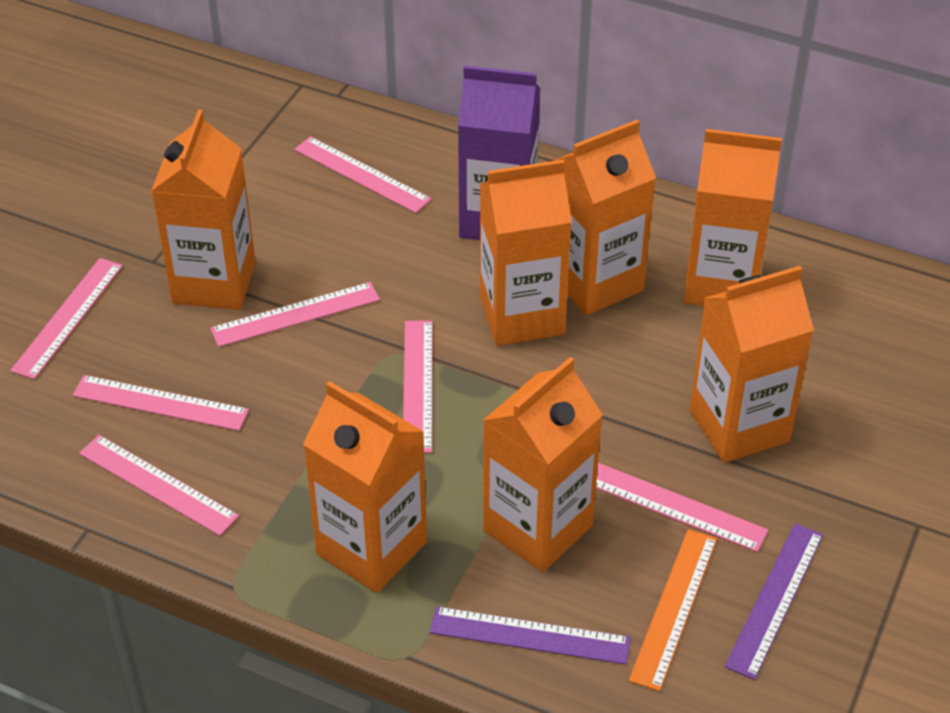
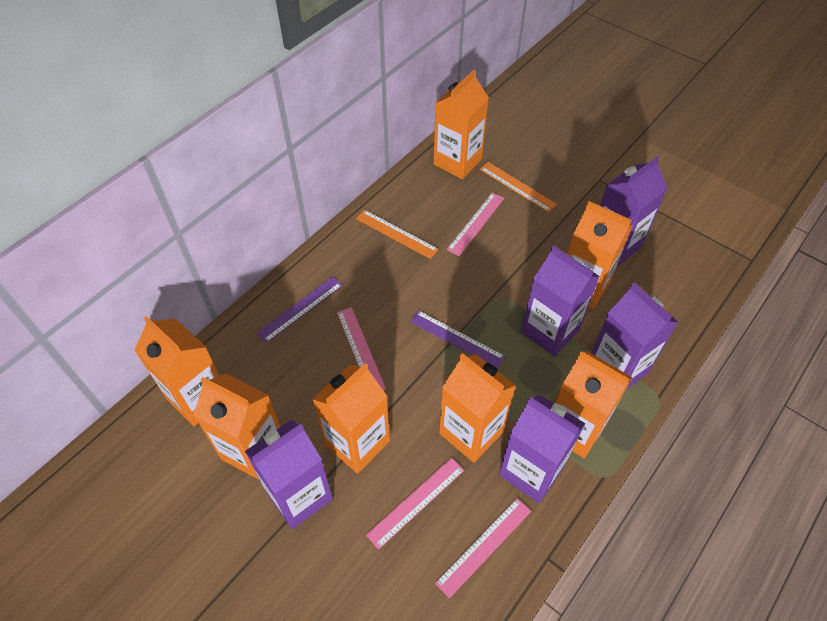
orange ruler: [629,529,717,691] = 1 -> [356,210,439,259] [480,162,557,212] = 2
pink ruler: [10,258,123,379] [73,375,249,431] [79,435,239,536] [210,282,380,347] [294,136,431,213] [403,320,433,453] [596,463,768,552] = 7 -> [337,307,386,390] [366,458,464,549] [435,498,531,598] [447,192,504,256] = 4
purple carton: [458,65,540,240] = 1 -> [245,419,333,529] [499,394,585,503] [521,245,600,356] [592,282,679,389] [600,156,668,266] = 5

